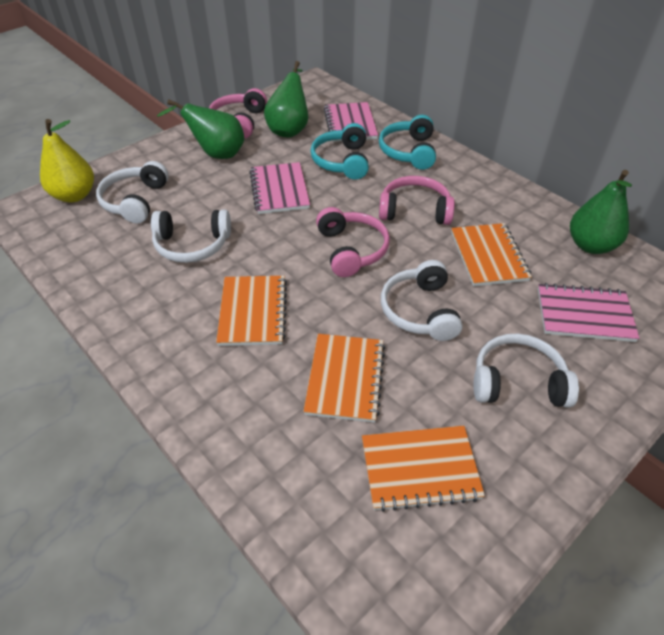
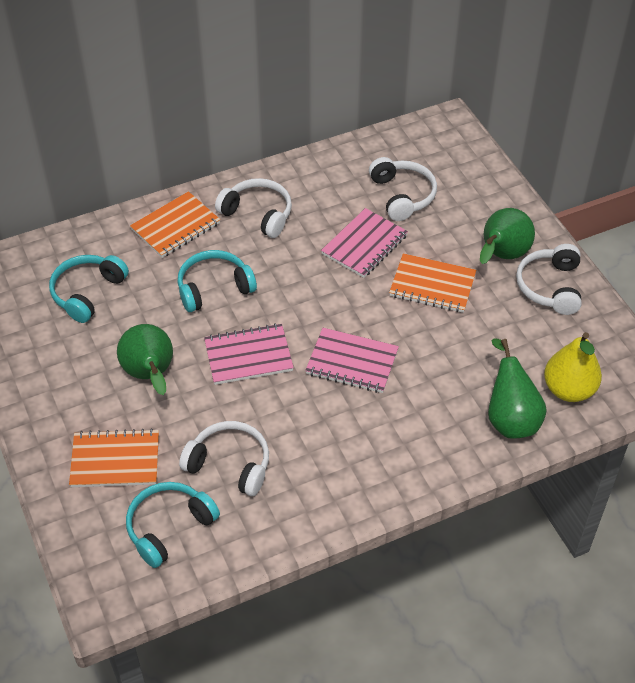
orange notebook: [216,276,287,346] [303,334,385,423] [362,426,485,512] [451,223,532,286] = 4 -> [69,428,159,487] [130,191,220,258] [389,253,476,313] = 3
pink headphones: [209,88,267,139] [316,207,390,277] [379,176,455,225] = 3 -> none = 0
turquoise headphones: [310,123,369,180] [379,115,436,170] = 2 -> [49,255,129,323] [126,482,220,568] [177,250,257,312] = 3

